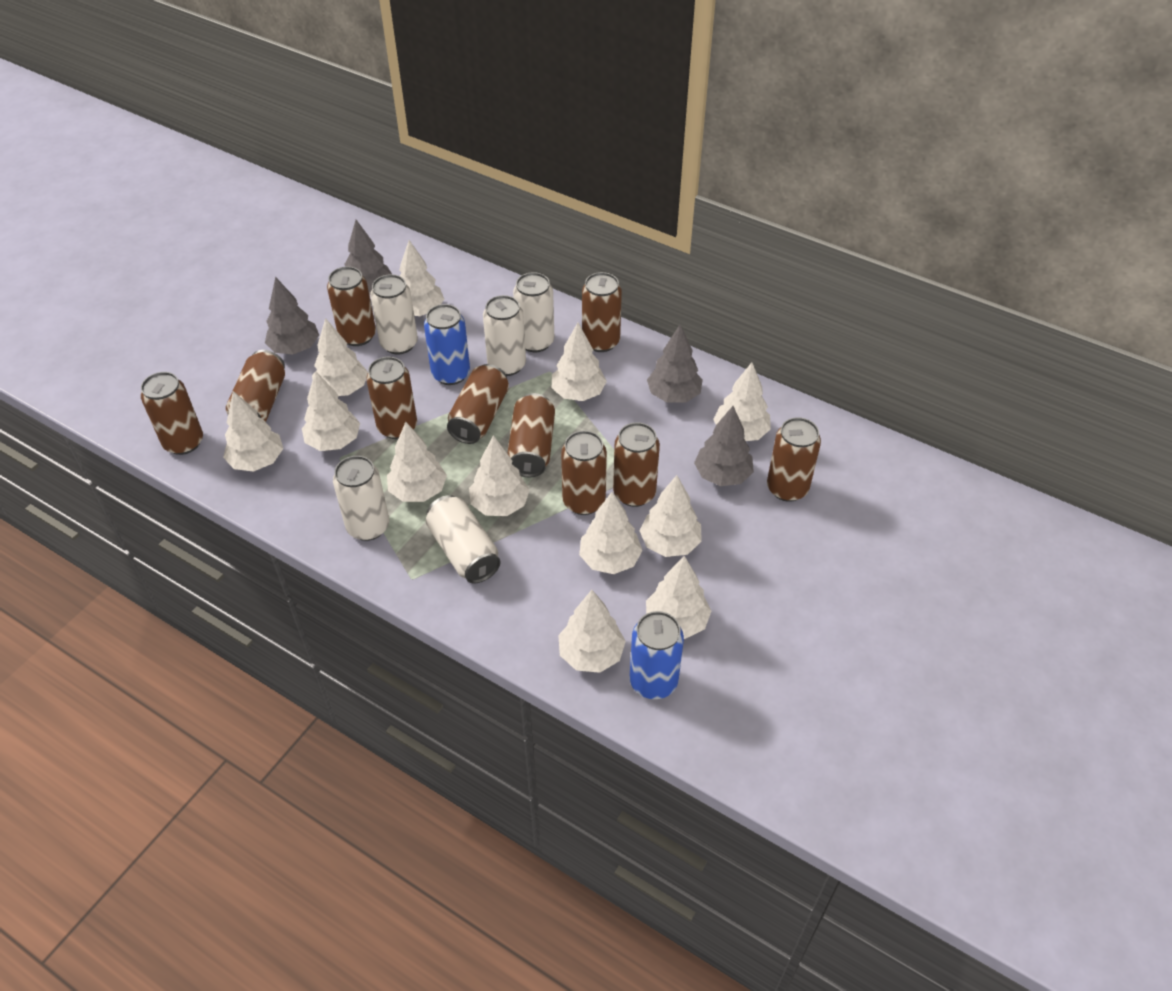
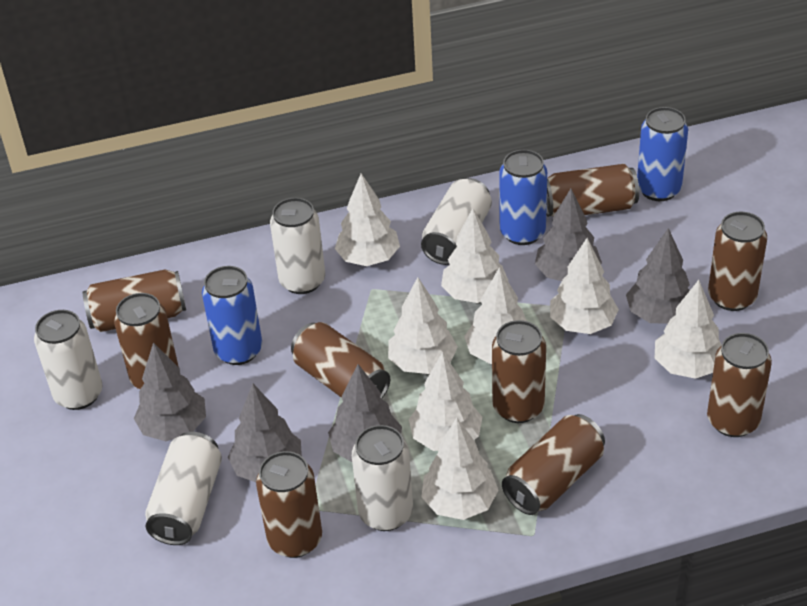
blue can: [424,304,470,385] [629,611,684,699] = 2 -> [202,266,262,365] [499,150,547,245] [637,107,688,201] = 3
brown can: [141,372,203,455] [226,350,285,422] [327,267,376,346] [366,357,417,439] [447,364,509,444] [508,393,555,477] [561,431,607,515] [582,272,622,352] [613,422,660,507] [767,417,821,502] = 10 -> [83,270,186,332] [114,293,179,389] [256,451,322,558] [291,322,390,399] [492,320,546,423] [502,414,605,515] [546,164,639,217] [707,333,772,437] [708,212,767,311] = 9
grey tree: [265,277,319,354] [344,220,392,295] [647,325,703,402] [694,406,754,486] = 4 -> [134,343,206,441] [228,384,302,482] [328,364,402,462] [535,189,602,281] [626,228,690,324] = 5
white tree: [223,391,283,472] [302,371,360,451] [312,318,368,396] [387,422,447,502] [399,240,444,316] [469,435,530,516] [552,323,607,401] [558,590,626,673] [579,492,643,574] [640,475,702,557] [646,556,711,639] [713,362,771,441] = 12 -> [335,173,400,266] [388,277,458,374] [409,352,482,451] [422,418,499,520] [441,208,509,303] [464,267,527,364] [550,238,619,334] [655,280,721,379] = 8

